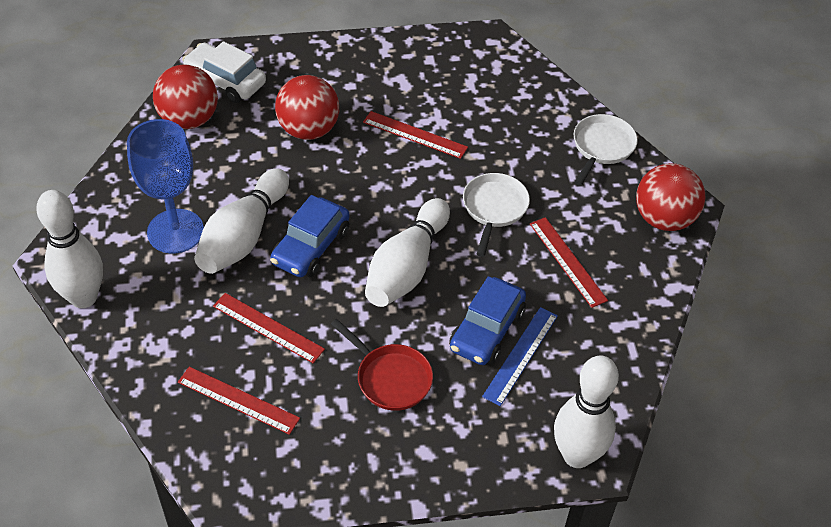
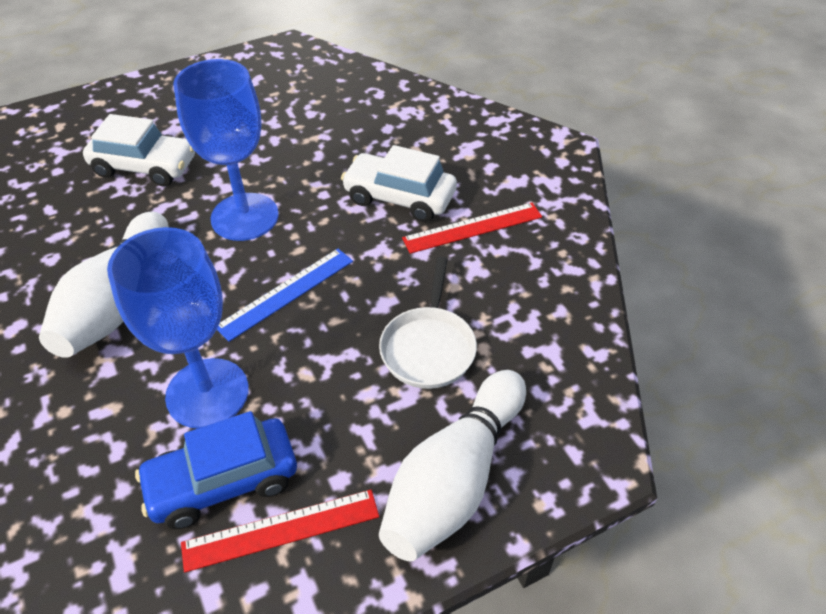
blue car: [270,195,350,277] [449,276,526,365] = 2 -> [135,411,297,529] = 1
blue goblet: [127,119,204,253] = 1 -> [107,227,249,428] [173,59,279,241] = 2
red ball: [153,64,218,129] [275,75,339,140] [636,163,705,231] = 3 -> none = 0
red pan: [331,319,433,411] = 1 -> none = 0
red ruler: [178,367,300,435] [213,293,325,363] [363,111,468,159] [530,217,608,308] = 4 -> [181,490,379,572] [402,203,542,254] = 2
white bowling pin: [36,190,103,308] [194,169,289,274] [365,198,450,307] [554,356,619,468] = 4 -> [39,212,169,358] [379,370,526,561] = 2
white car: [182,41,266,103] = 1 -> [83,114,195,186] [341,145,457,222] = 2
white pan: [463,173,530,257] [574,114,638,186] = 2 -> [379,257,477,389] = 1

